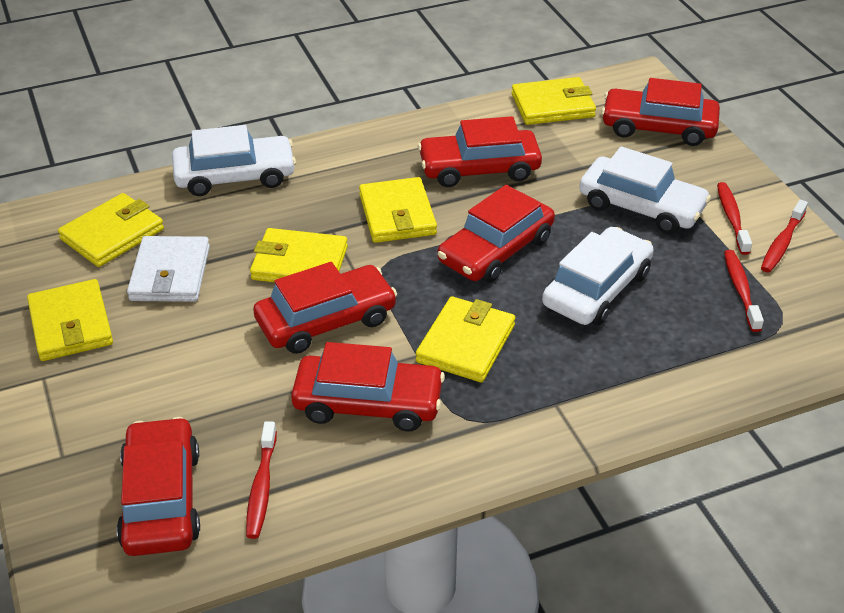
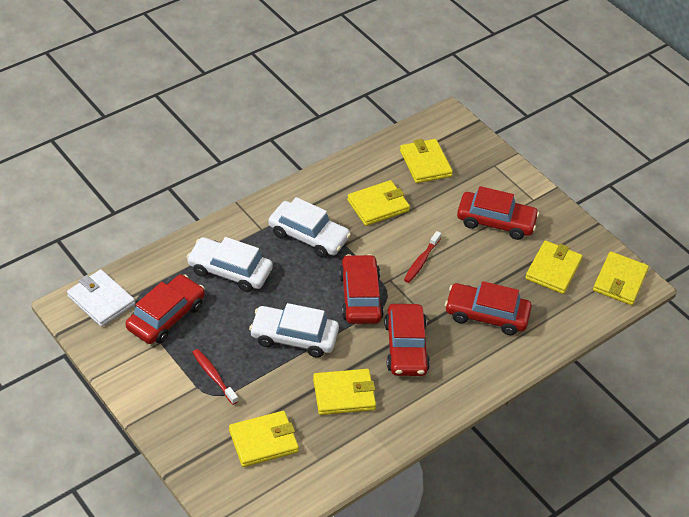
red car: [117,417,200,556] [253,262,397,354] [291,342,445,431] [418,116,542,187] [438,185,555,283] [601,78,720,146] = 6 -> [125,274,205,344] [339,254,384,324] [384,304,430,376] [445,281,532,335] [457,186,539,240] = 5
red toothbrush: [246,421,277,539] [717,182,752,255] [724,250,764,332] [761,200,808,273] = 4 -> [192,349,238,405] [404,231,441,283] = 2

